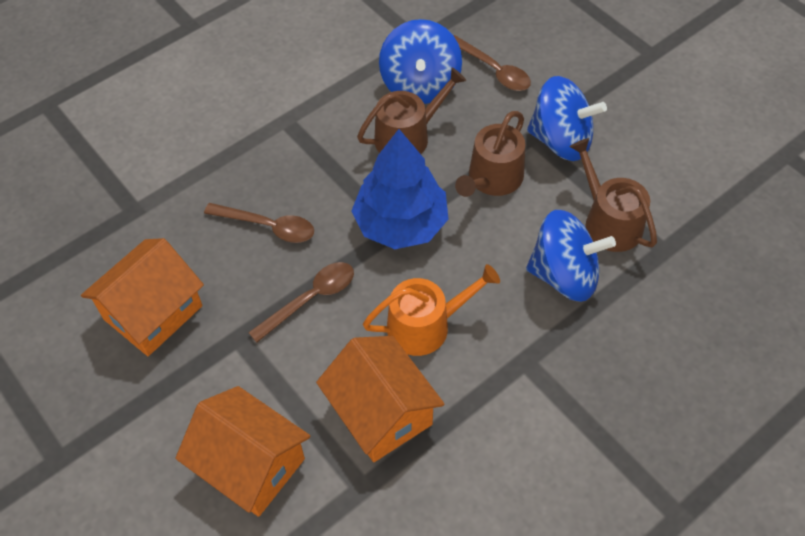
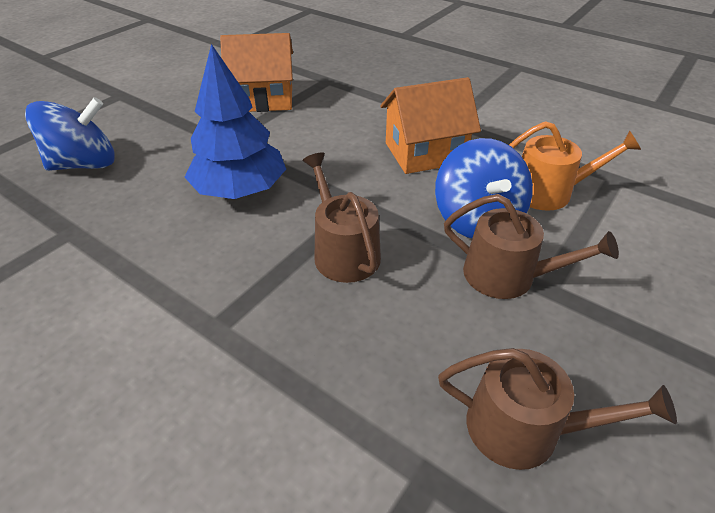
blue spinning top: [379,19,462,104] [526,210,616,302] [527,76,607,161] = 3 -> [25,97,115,171] [435,138,533,238] = 2
brown spoon: [204,203,314,243] [248,262,354,343] [453,35,531,91] = 3 -> none = 0
orange house: [81,238,204,356] [175,386,310,517] [316,336,445,462] = 3 -> [220,33,293,112] [381,77,481,174] = 2

